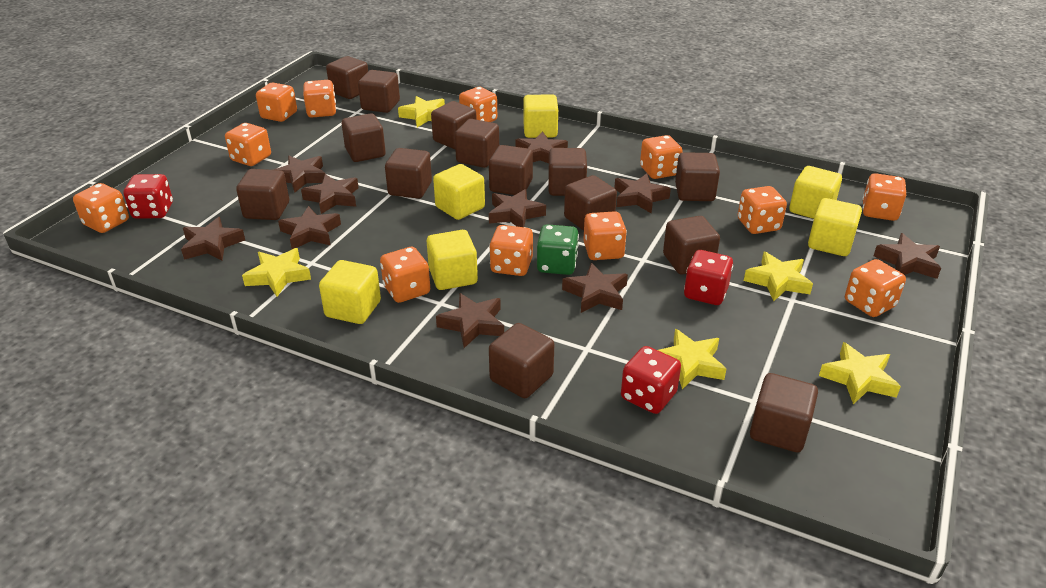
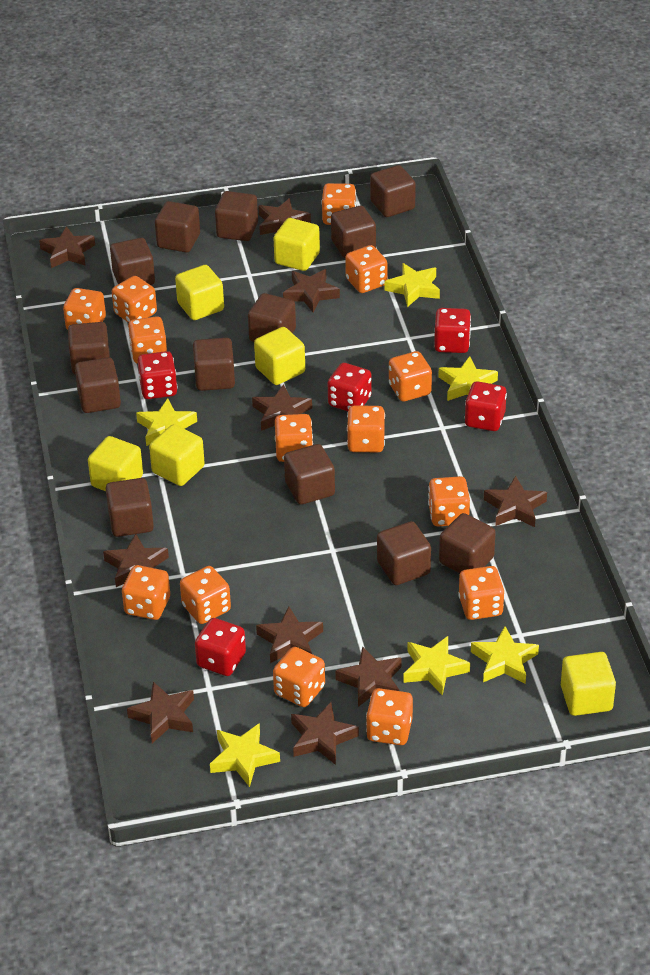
brown cube: [236,169,289,220] [326,56,368,99] [342,113,386,162] [358,70,400,113] [385,148,432,199] [431,101,477,149] [455,119,499,168] [489,145,533,195] [489,323,554,398] [548,148,587,196] [564,175,617,231] [663,216,720,275] [675,152,720,201] [750,373,818,452] = 14 -> [68,322,110,374] [75,357,121,413] [106,478,154,537] [110,238,155,285] [155,201,200,252] [193,338,235,391] [215,191,258,241] [248,293,296,342] [284,444,335,505] [331,206,376,258] [370,165,416,217] [377,521,431,585] [439,513,496,573] = 13
green dice: [537,224,579,275] = 1 -> none = 0
orange dice: [73,183,129,233] [225,123,271,166] [256,83,297,122] [303,80,336,117] [380,247,430,303] [459,87,497,122] [489,225,533,276] [583,211,627,260] [640,135,683,179] [738,186,787,234] [845,259,906,317] [863,173,906,221] = 12 -> [63,288,106,330] [112,276,157,323] [122,565,170,620] [128,316,167,364] [180,566,231,624] [273,647,325,707] [275,414,313,462] [321,183,356,225] [345,245,387,293] [347,405,385,452] [366,688,413,745] [389,351,432,401] [428,476,470,527] [458,566,505,620] = 14
red dice: [124,174,173,219] [621,346,681,414] [684,250,733,305] = 3 -> [138,351,178,399] [195,618,246,676] [328,363,372,411] [434,308,471,353] [465,381,507,431] = 5
yellow star: [242,248,311,297] [398,96,445,127] [658,329,726,389] [744,252,813,301] [819,342,901,404] = 5 -> [136,398,197,446] [210,723,280,787] [384,263,440,307] [403,636,470,696] [439,356,498,401] [471,626,539,684] = 6

